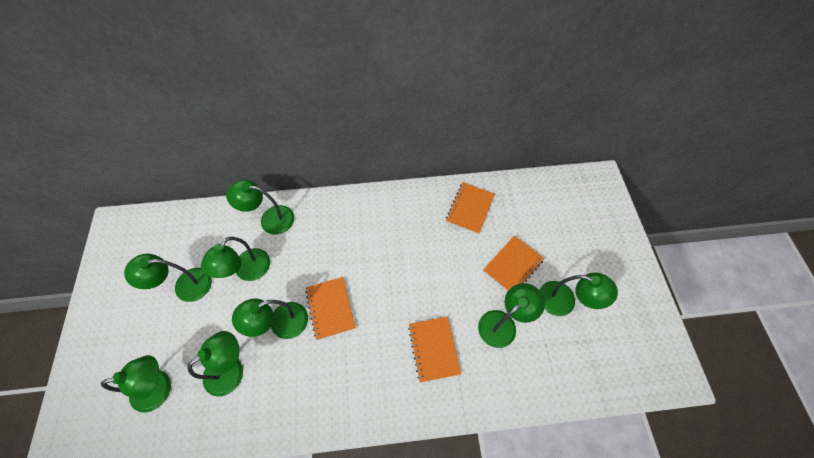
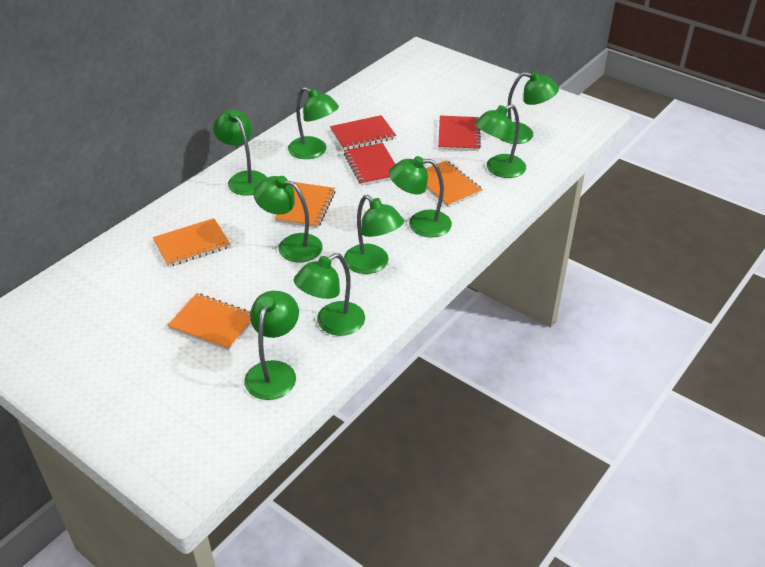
green lamp: [101,355,171,413] [124,254,212,302] [187,331,243,396] [201,237,270,281] [226,179,294,235] [232,299,308,339] [478,283,545,348] [540,272,618,316] = 8 -> [213,110,267,196] [244,291,299,400] [253,176,323,262] [288,87,339,159] [294,253,365,336] [344,195,404,274] [389,156,452,238] [475,104,526,178] [499,71,559,144] = 9
red notebook: none = 0 -> [330,115,396,150] [344,143,395,186] [438,116,481,151] = 3

